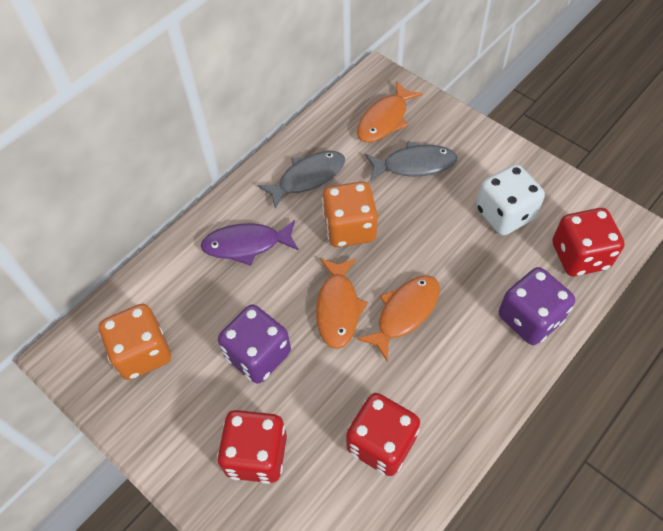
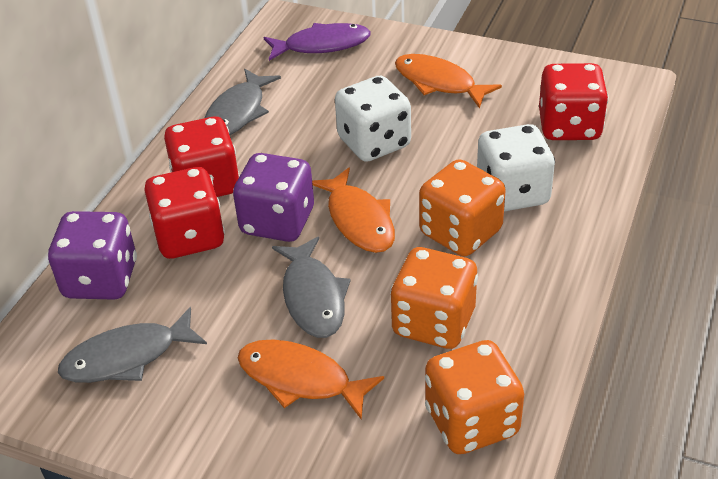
grey fish: [258,151,345,209] [365,141,458,181] = 2 -> [58,307,207,383] [205,69,281,135] [272,236,351,338] = 3
orange dice: [99,304,171,380] [322,181,378,247] = 2 -> [390,247,478,349] [419,159,506,256] [425,340,524,454] = 3
white dice: [476,164,545,235] = 1 -> [335,76,411,162] [477,124,555,211] = 2

